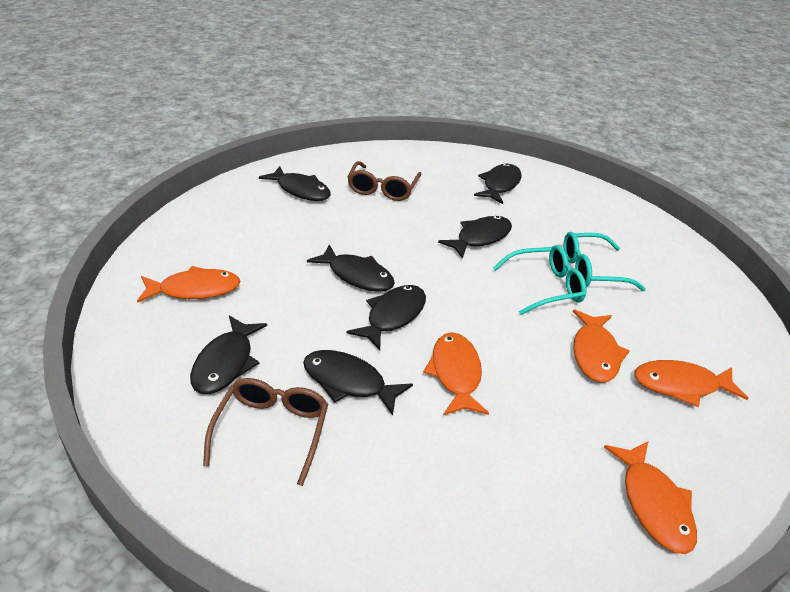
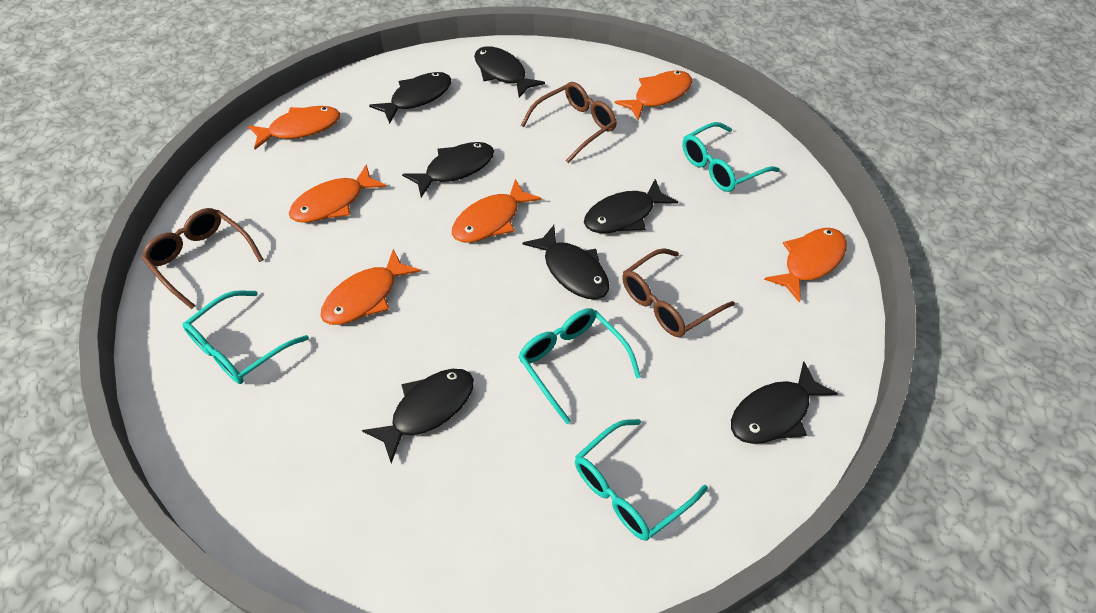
brown glasses: [203,378,328,486] [347,161,421,201] = 2 -> [142,208,264,309] [521,82,617,163] [622,248,735,337] = 3
orange fish: [137,266,240,303] [423,332,489,415] [573,309,629,382] [604,441,697,554] [634,360,748,407] = 5 -> [248,106,340,150] [289,164,386,223] [321,249,421,325] [452,179,542,243] [615,70,692,121] [764,228,847,303] = 6
turquoise glasses: [493,245,586,315] [563,232,646,291] = 2 -> [182,290,309,384] [519,308,641,424] [575,419,708,541] [682,122,780,192] = 4

